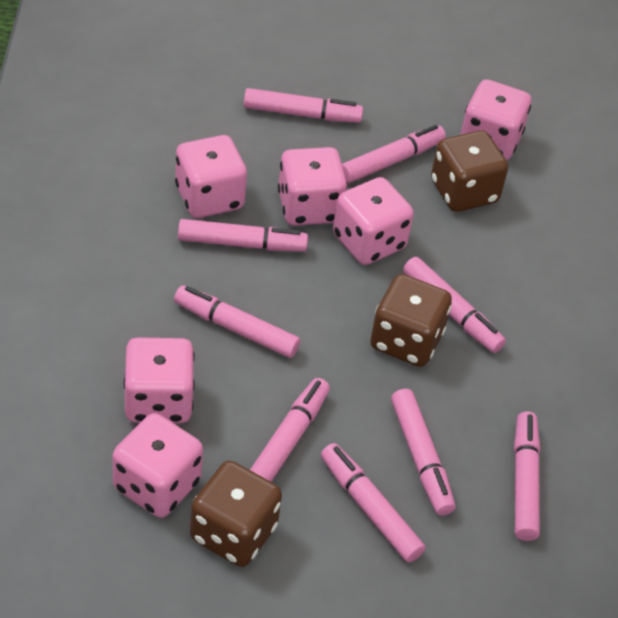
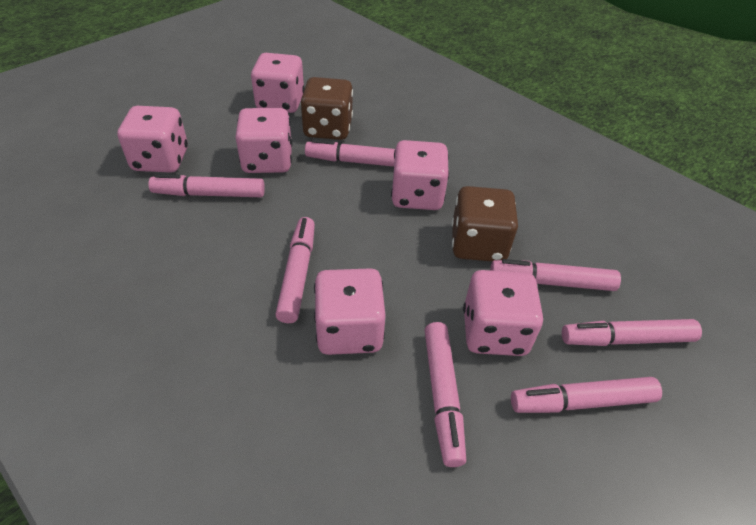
brown dice: [190,461,282,567] [370,274,452,367] [431,131,508,212] = 3 -> [300,77,353,140] [452,186,518,261] = 2
pink marker: [174,285,300,358] [178,219,308,252] [244,88,363,123] [250,378,330,482] [321,443,425,563] [342,125,446,183] [391,389,456,516] [403,257,506,353] [514,411,540,541] = 9 -> [148,174,265,197] [275,217,315,323] [305,139,395,167] [425,322,466,467] [490,259,621,291] [511,377,662,413] [562,319,702,346] = 7

